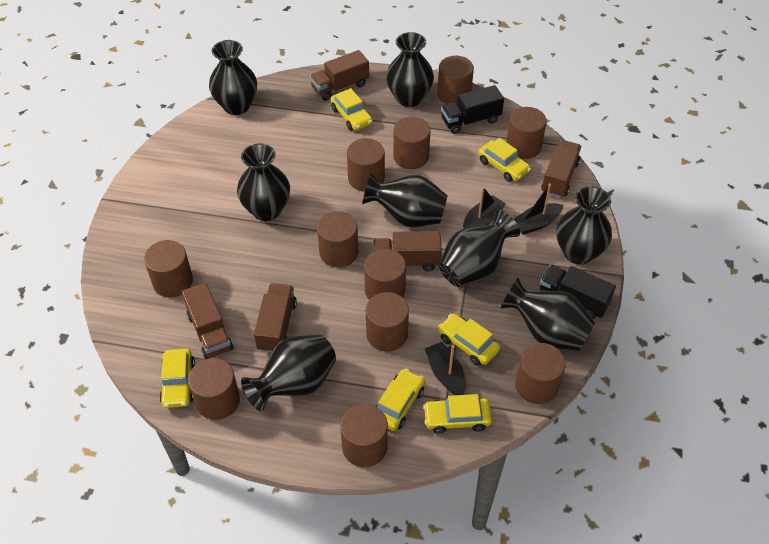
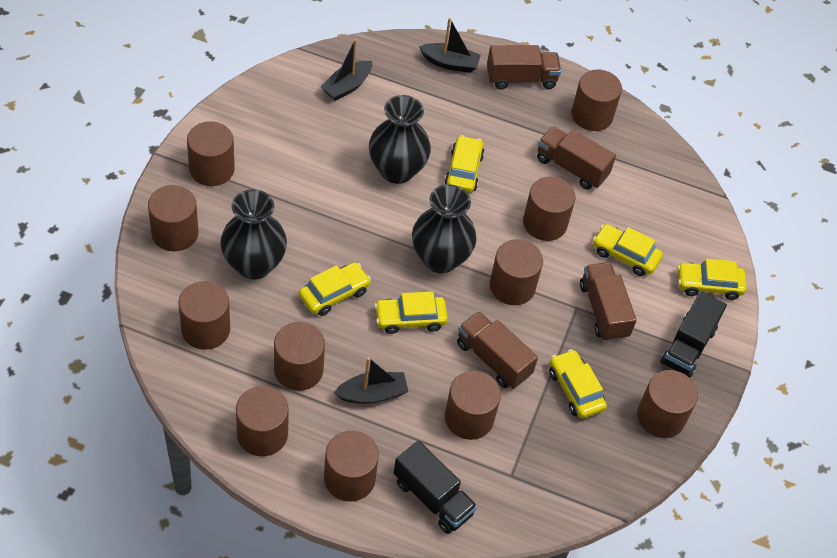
black vase: [209,40,257,115] [237,143,290,221] [241,334,336,411] [362,173,448,228] [386,32,434,107] [439,210,520,287] [500,278,595,351] [556,186,612,265] = 8 -> [220,189,287,280] [369,95,431,184] [412,184,477,273] = 3
brown truck: [182,283,233,359] [254,283,297,353] [310,50,369,101] [373,231,442,272] [541,140,581,198] = 5 -> [457,311,538,389] [487,45,561,89] [537,126,616,190] [580,262,637,342] = 4

